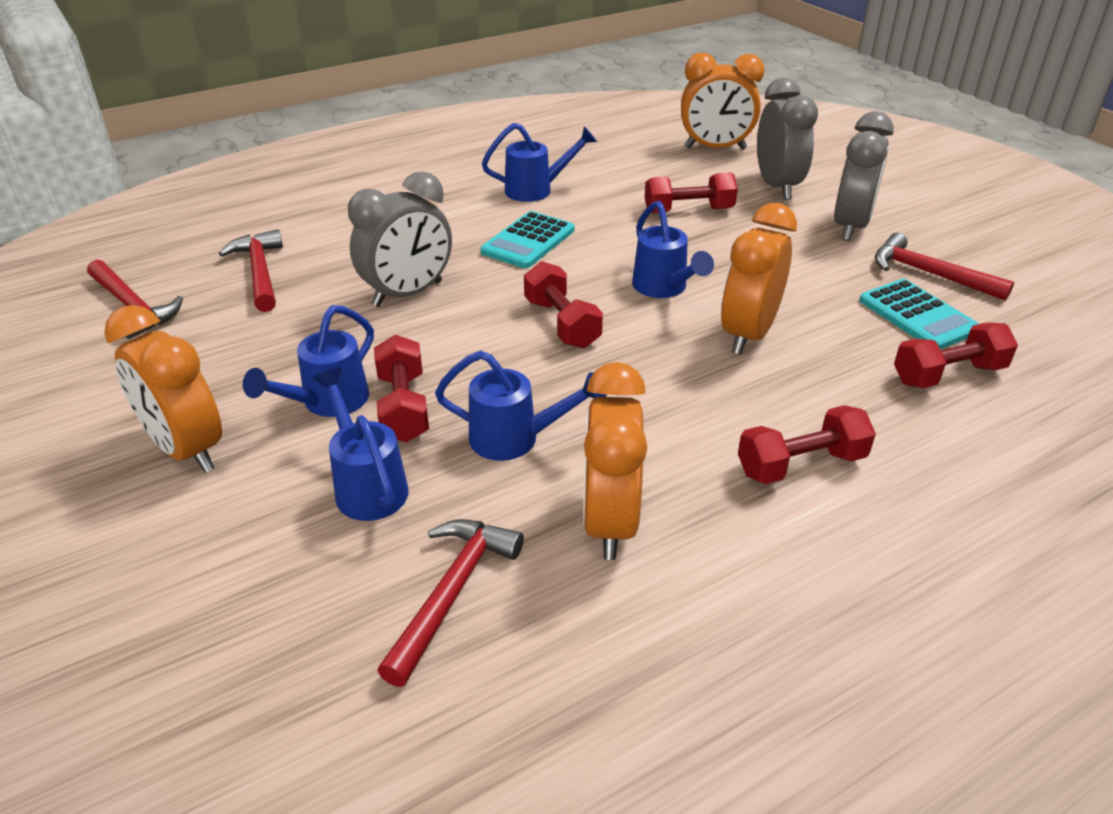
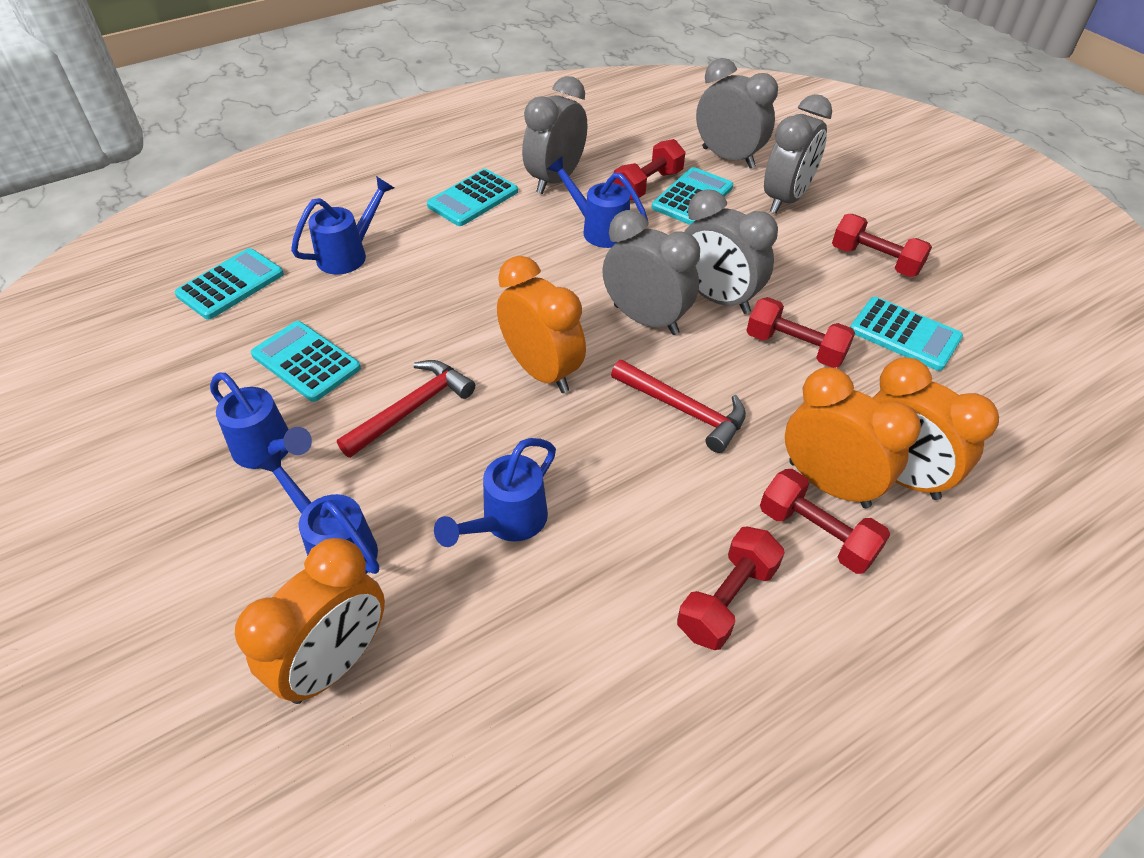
grey clock: [348,171,452,307] [757,77,818,200] [834,111,894,241] = 3 -> [522,76,587,194] [602,210,700,335] [684,189,778,314] [696,58,778,168] [764,94,832,213] = 5
red hammer: [87,260,183,339] [219,229,283,312] [377,519,524,687] [875,233,1014,301] = 4 -> [337,360,475,458] [611,360,746,453] = 2
turquoise calculator: [480,211,574,268] [859,279,979,350] = 2 -> [175,248,284,320] [251,321,361,402] [427,169,518,226] [652,167,733,225] [850,297,963,371] = 5

